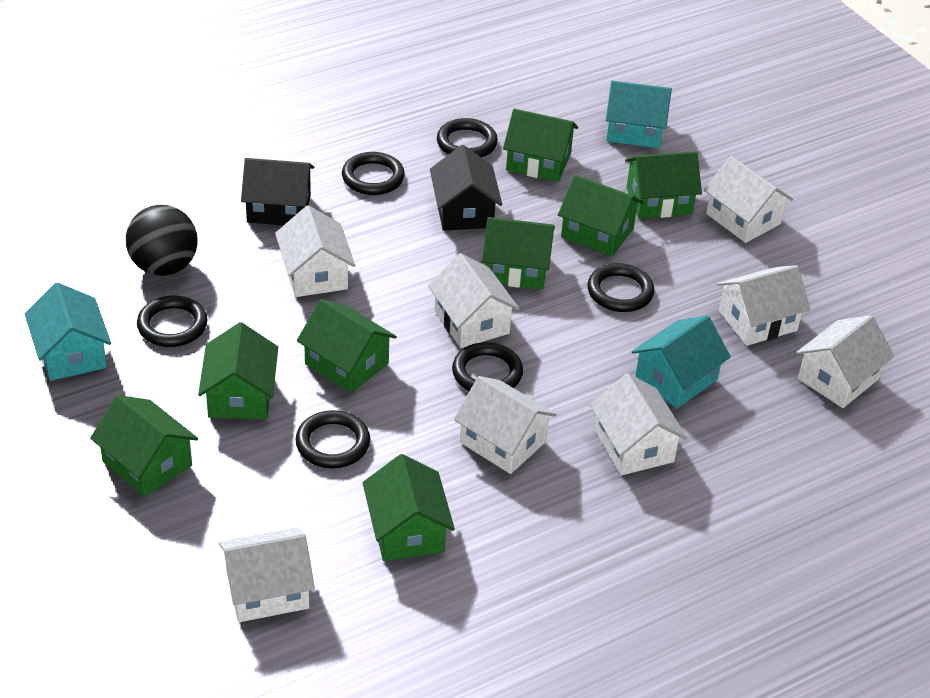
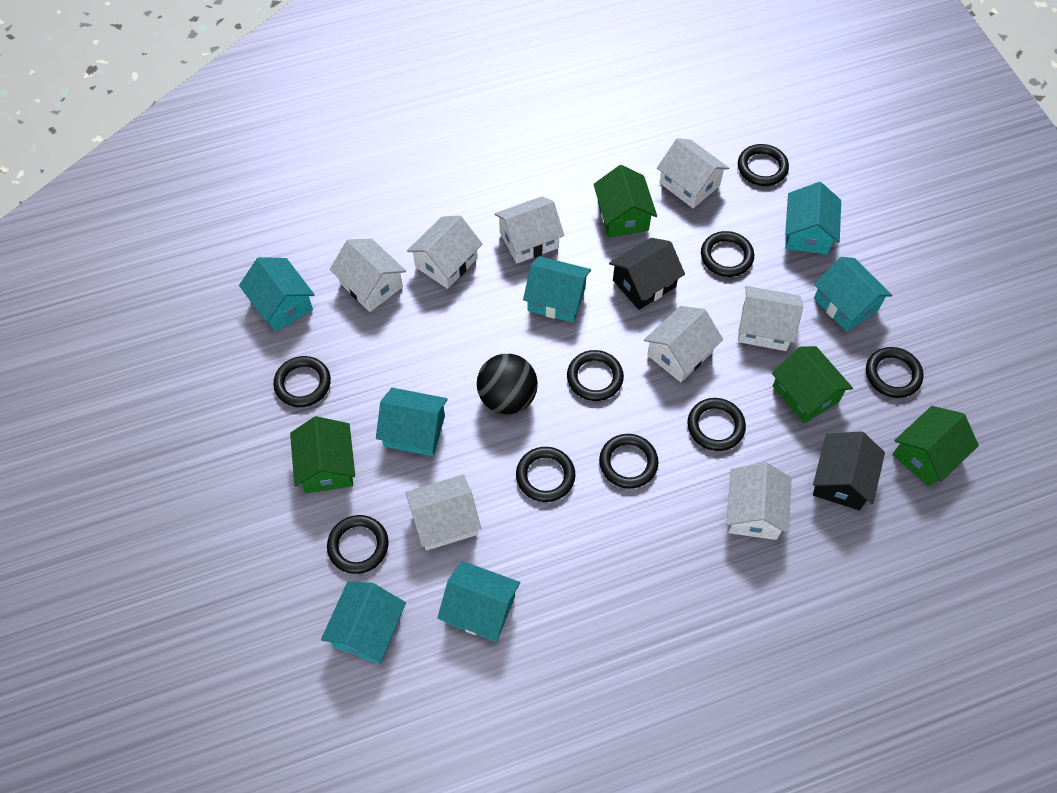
black ring: [137,296,208,347] [296,410,370,468] [342,152,405,195] [437,118,498,158] [452,342,523,391] [587,263,655,312] = 6 -> [273,356,331,407] [327,515,389,574] [516,447,575,502] [567,350,624,401] [599,434,659,489] [687,398,746,451] [701,231,754,277] [738,144,789,186] [866,347,923,398] = 9
green house: [90,395,198,497] [198,322,278,419] [297,299,397,393] [363,454,455,561] [482,217,555,290] [503,109,578,182] [558,175,643,256] [625,151,702,219] = 8 -> [290,416,355,494] [593,165,657,237] [772,346,853,423] [892,406,979,487] = 4
turquoise house: [25,282,111,381] [606,80,672,148] [631,315,731,408] = 3 -> [239,257,315,332] [321,581,406,664] [376,388,448,456] [437,561,520,642] [523,256,591,323] [785,182,841,254] [814,257,892,332] = 7

